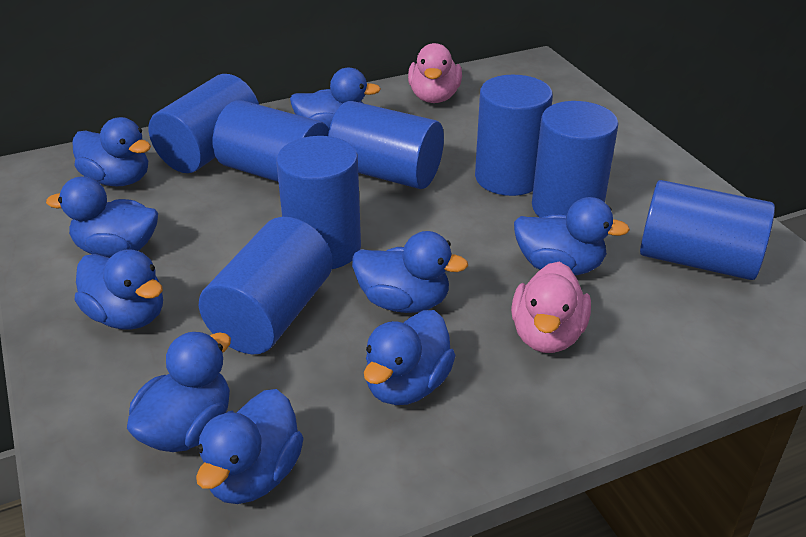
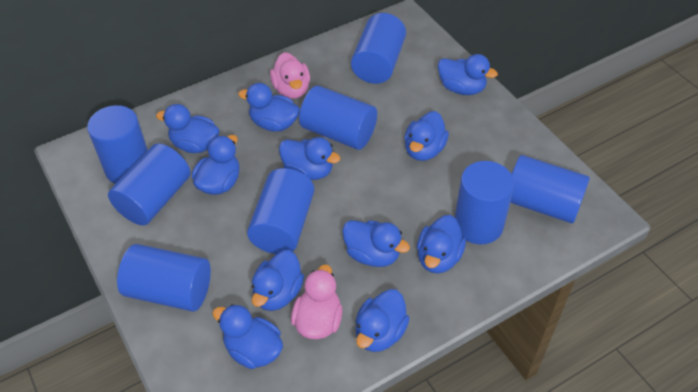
blue duck: [46,176,158,258] [72,117,151,187] [75,249,163,330] [127,332,231,452] [196,389,303,504] [290,68,381,128] [352,231,468,313] [364,310,456,405] [514,197,630,275] = 9 -> [156,104,219,153] [192,135,240,195] [212,304,283,369] [238,83,300,132] [252,250,304,311] [279,137,340,180] [342,220,410,267] [356,289,410,352] [404,111,449,161] [417,215,466,273] [438,54,498,95] = 11

